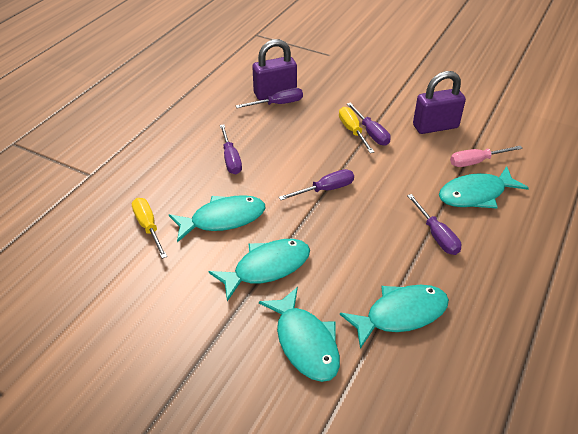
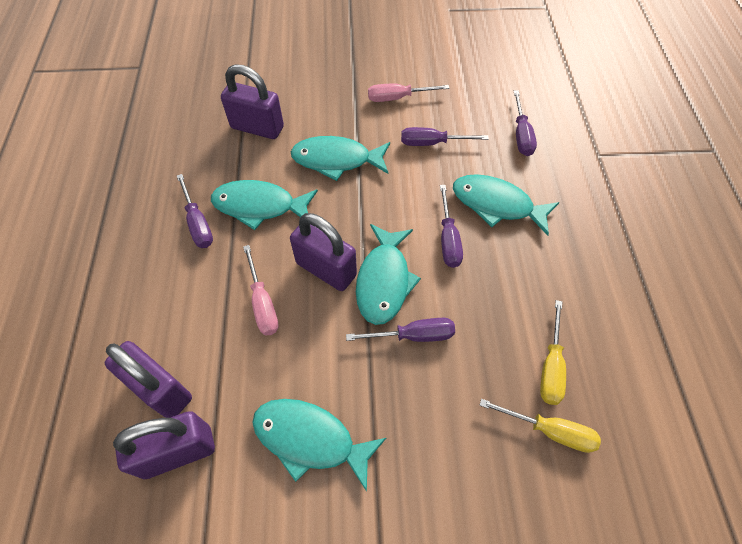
pink screwdriver: [450,146,523,167] = 1 -> [243,245,279,336] [368,84,450,102] = 2
purple padlock: [252,39,297,100] [413,71,466,134] = 2 -> [105,341,192,418] [113,411,215,479] [221,64,284,139] [290,213,357,291] = 4

